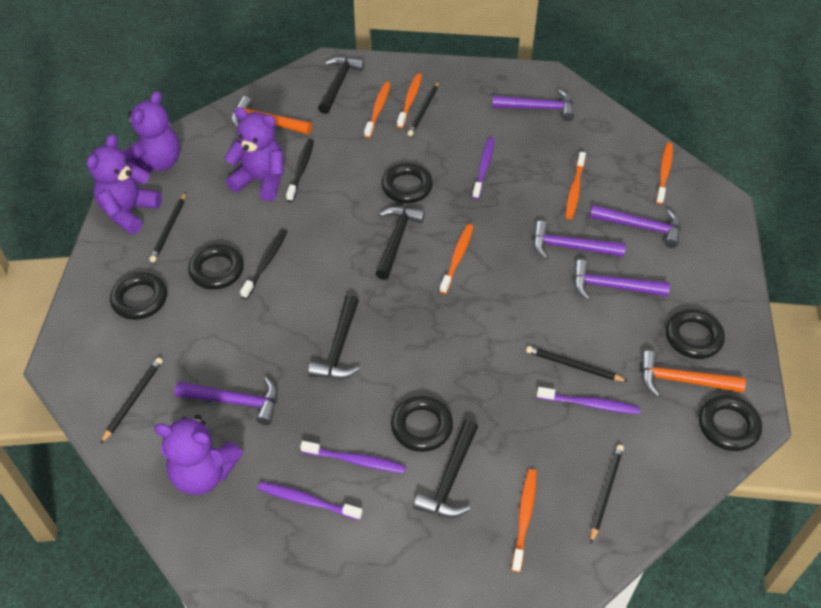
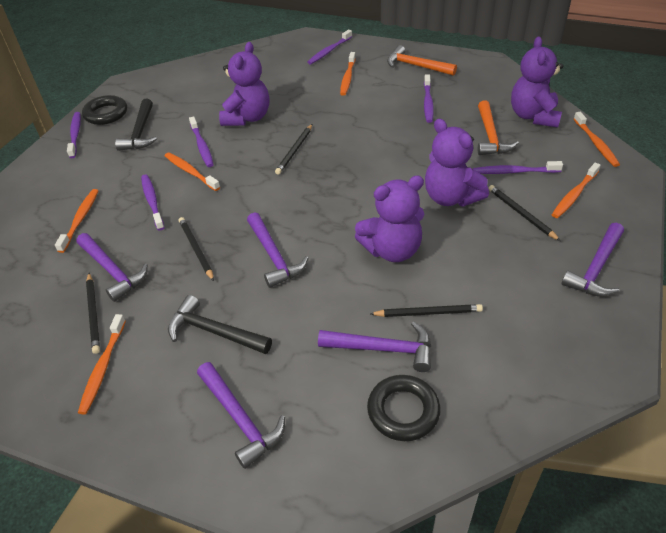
black hammer: [308,295,360,379] [318,57,365,114] [375,207,425,280] [413,420,478,518] = 4 -> [115,99,157,151] [168,295,272,354] = 2
black ring: [110,272,167,320] [188,244,244,290] [381,163,433,203] [391,396,453,452] [666,309,725,359] [699,395,762,451] = 6 -> [82,95,127,125] [367,375,441,441] = 2
black toothbrush: [240,229,287,299] [286,139,314,202] = 2 -> none = 0
purple toothbrush: [258,482,362,520] [300,441,406,473] [472,137,495,199] [537,387,640,414] = 4 -> [67,112,81,158] [141,174,165,230] [189,116,214,167] [307,30,352,64] [424,74,434,123] [473,161,563,174] = 6

